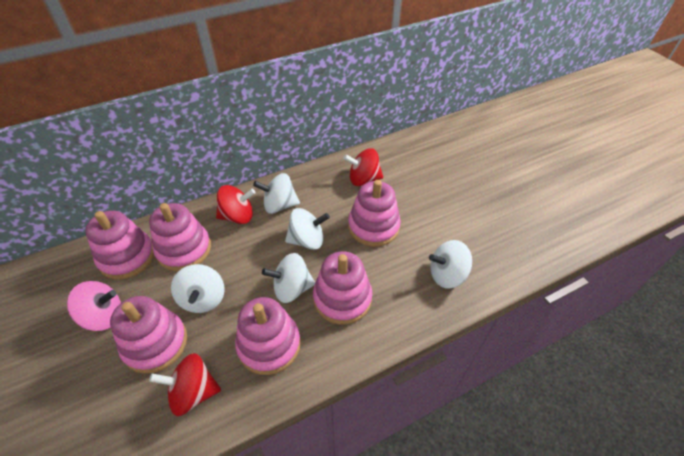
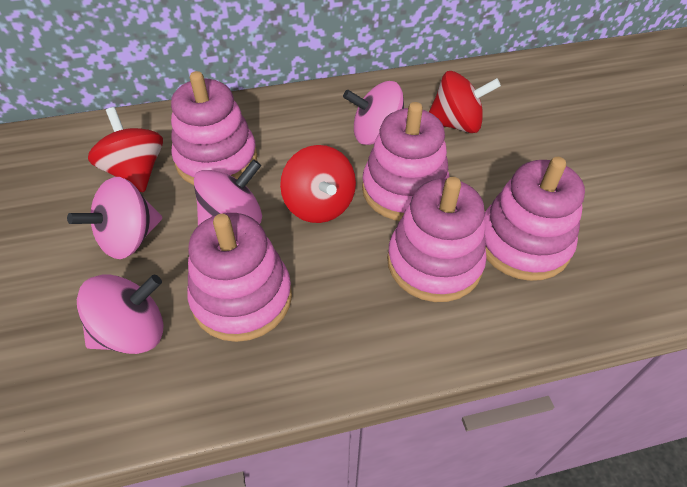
pink spinning top: [67,281,121,331] = 1 -> [67,177,162,259] [77,274,164,354] [194,159,262,225] [343,81,404,145] = 4
pink stacking toy: [85,211,154,280] [110,296,187,374] [149,203,211,271] [235,297,301,375] [313,251,372,325] [348,180,401,247] = 6 -> [171,71,257,185] [187,213,292,342] [362,102,449,221] [387,177,487,302] [484,157,585,281] = 5
white spinning top: [171,264,225,313] [253,173,300,214] [262,253,315,303] [285,208,330,250] [429,240,472,288] = 5 -> none = 0

